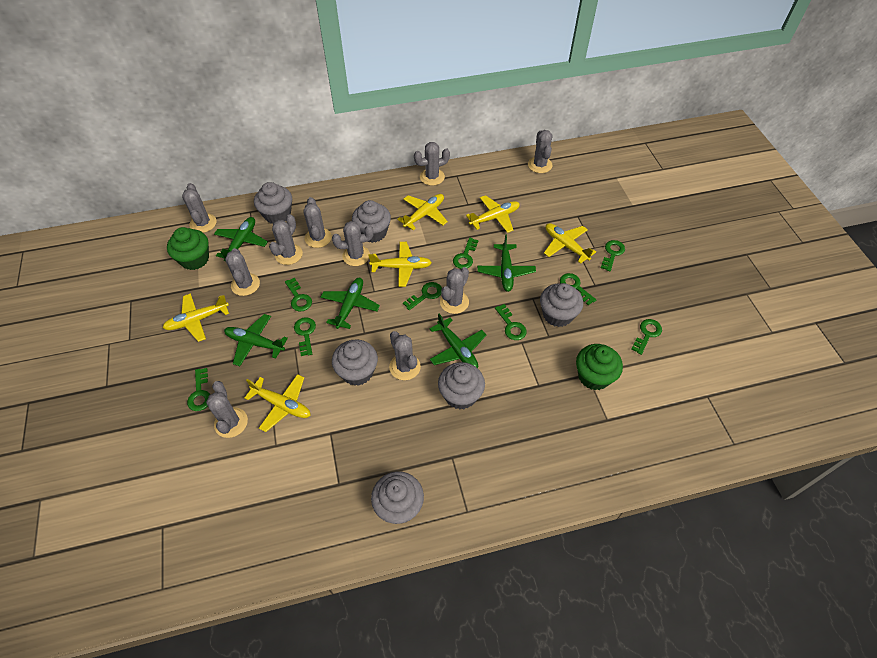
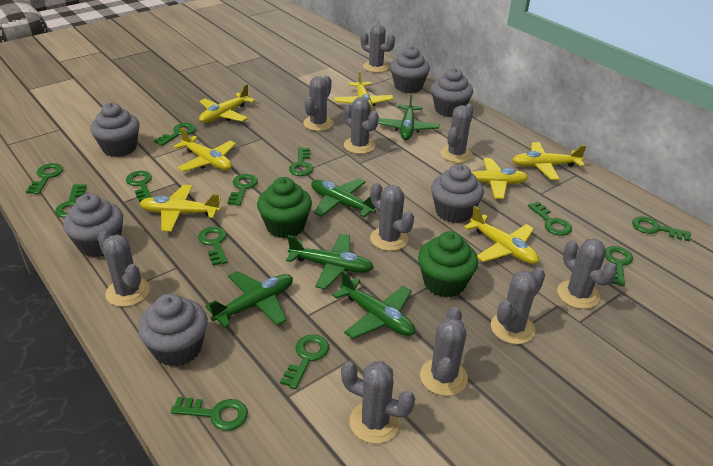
green key: [187,368,210,411] [285,278,312,311] [294,317,316,356] [403,282,442,310] [453,238,479,269] [495,304,527,340] [560,273,596,305] [601,240,625,271] [631,319,662,355] = 9 -> [26,163,63,194] [55,184,87,218] [126,171,152,202] [154,123,196,146] [171,397,248,431] [198,227,228,266] [227,174,258,206] [280,334,329,389] [289,148,313,176] [528,202,572,236] [605,246,633,286] [632,216,691,241] = 12
yellow plane: [163,293,229,342] [245,374,311,432] [368,242,432,287] [397,194,448,230] [466,195,520,233] [544,223,596,264] = 6 -> [139,185,221,232] [173,128,236,172] [199,84,255,123] [334,70,394,113] [455,158,529,199] [464,206,539,264] [512,142,587,180] = 7

